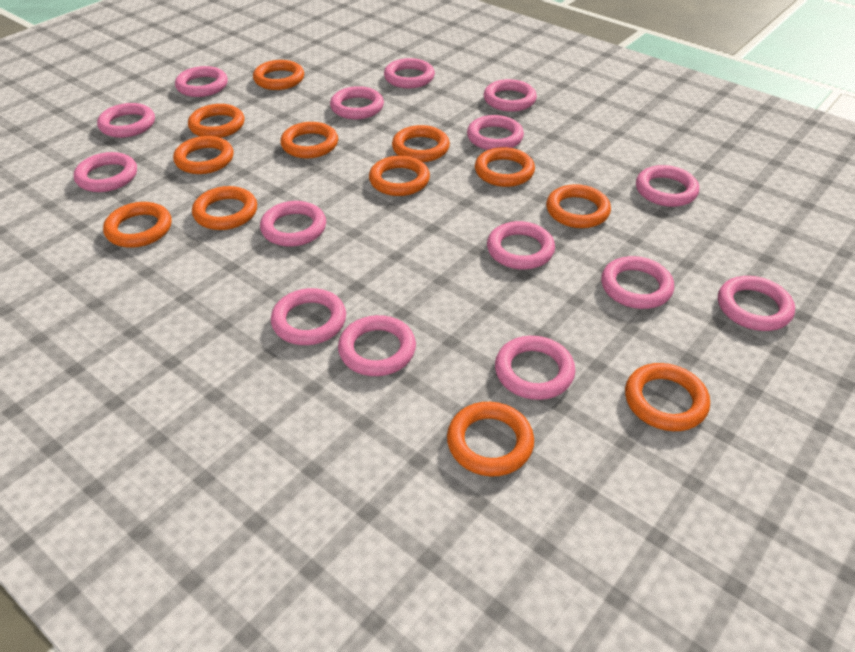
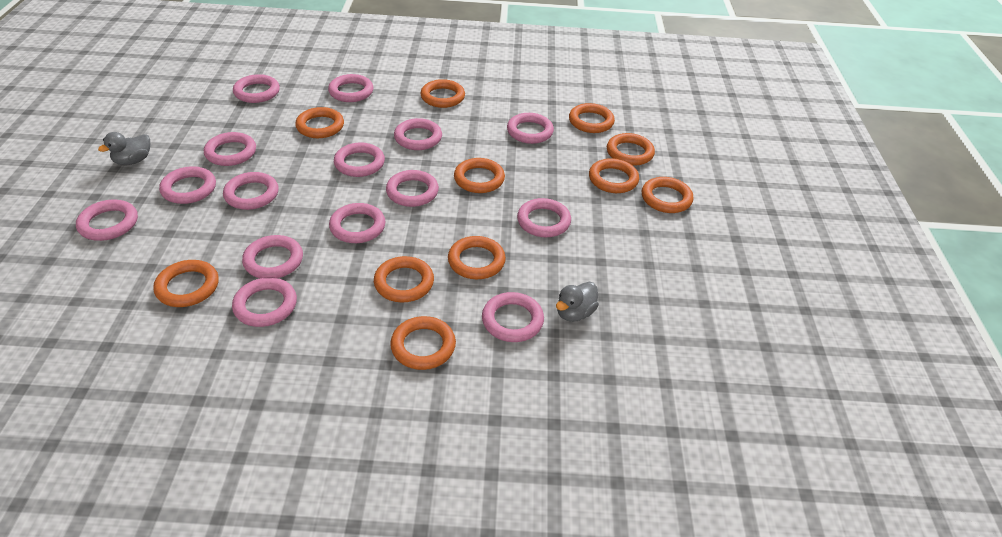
grey duck: none = 0 -> [98,132,150,165] [556,282,599,322] = 2
orange ring: [103,202,172,248] [173,136,234,174] [188,104,245,138] [192,186,257,230] [253,60,304,90] [280,122,338,158] [369,156,430,196] [392,125,450,162] [447,402,534,476] [475,147,535,187] [546,184,611,228] [625,363,710,431] = 12 -> [153,260,219,307] [295,107,344,138] [374,256,434,302] [390,316,456,370] [420,79,465,108] [448,236,506,279] [454,158,505,193] [569,103,615,133] [589,158,639,193] [607,133,655,166] [642,177,693,213] = 11

